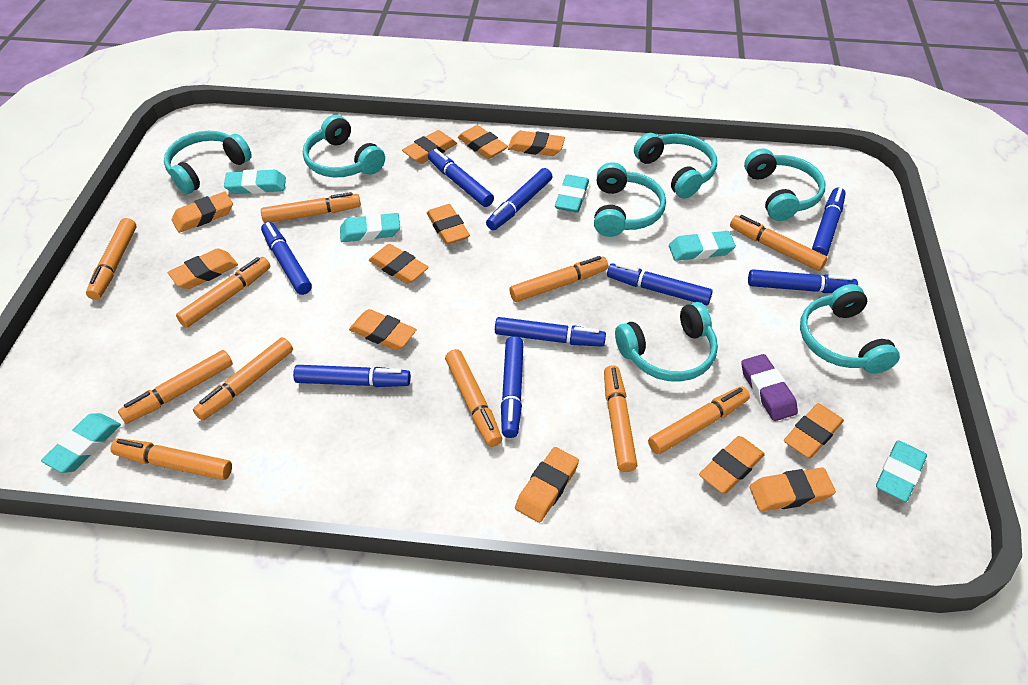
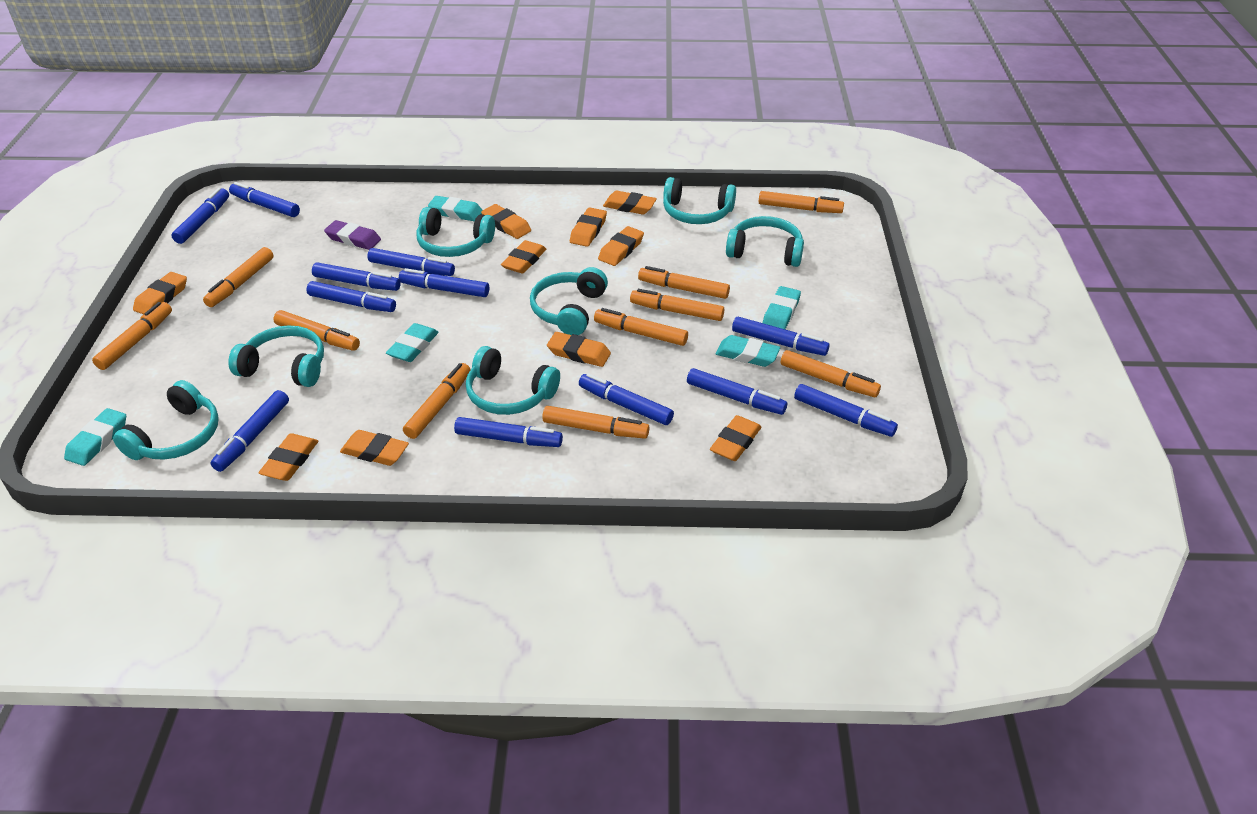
blue marker: [261,222,312,295] [293,365,411,387] [428,149,494,207] [486,168,553,230] [495,317,606,347] [501,336,524,438] [607,263,713,305] [748,269,858,293] [812,187,846,256] = 9 -> [171,188,229,244] [211,390,289,472] [229,182,300,217] [306,281,396,312] [312,263,401,291] [367,248,455,276] [399,268,489,297] [454,417,563,447] [579,373,674,425] [687,368,787,415] [732,317,830,356] [794,384,898,437] = 12
orange eraser: [168,248,238,289] [172,192,233,233] [349,309,417,350] [369,244,429,284] [402,130,457,164] [427,204,470,245] [458,125,508,159] [508,131,565,156] [515,447,579,523] [699,436,765,493] [749,468,836,511] [784,403,844,458] = 12 -> [133,272,187,314] [259,434,318,481] [340,430,409,466] [481,204,531,239] [501,240,546,274] [547,332,611,367] [570,207,607,247] [598,226,644,266] [603,191,657,214] [710,415,761,461] = 10
orange marker: [86,218,136,300] [110,438,232,480] [118,350,233,424] [176,257,271,328] [193,337,293,421] [261,192,361,223] [445,349,502,447] [509,256,608,302] [604,365,637,472] [648,386,750,454] [730,215,827,271] = 11 -> [92,302,172,370] [203,247,274,307] [273,310,360,351] [403,363,471,439] [542,406,649,439] [594,308,688,346] [630,289,724,321] [638,266,730,299] [759,191,844,213] [781,350,881,397] = 10
turquoise eraser: [41,413,121,473] [224,169,286,194] [340,213,400,242] [555,175,589,213] [669,231,736,261] [876,441,927,502] = 6 -> [64,408,126,466] [386,323,439,362] [428,196,483,221] [716,335,780,367] [762,286,801,329] = 5

